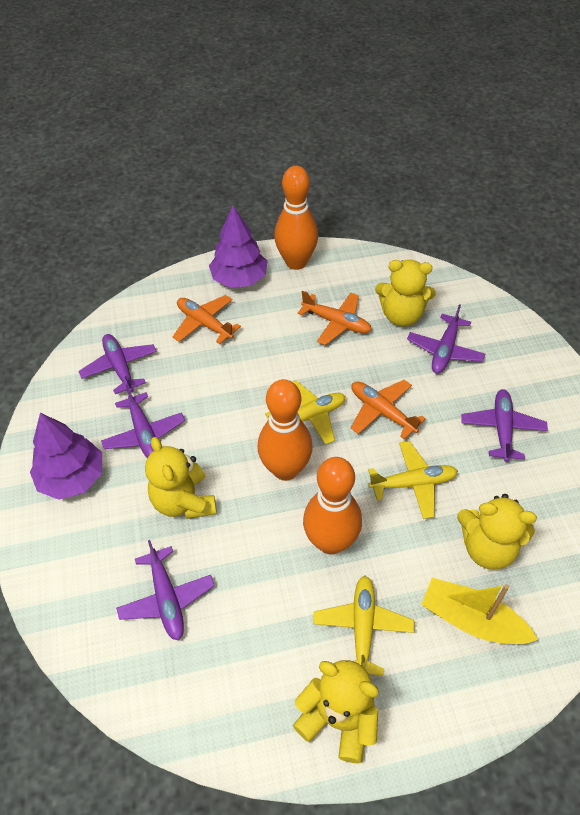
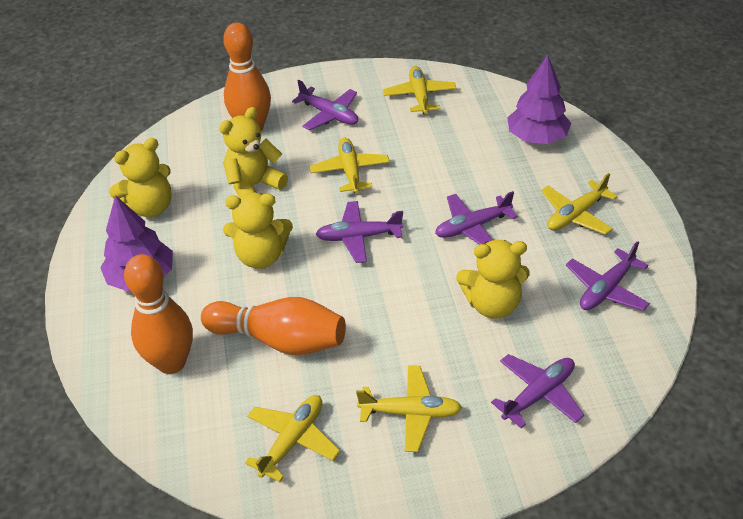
orange plane: [173,295,241,344] [298,291,372,345] [351,380,426,439] = 3 -> none = 0
yellow boat: [421,578,538,644] = 1 -> none = 0
yellow plane: [265,380,346,445] [313,576,414,675] [368,441,458,519] = 3 -> [245,395,340,482] [310,138,390,194] [356,365,462,452] [383,66,456,114] [541,173,618,235] = 5

